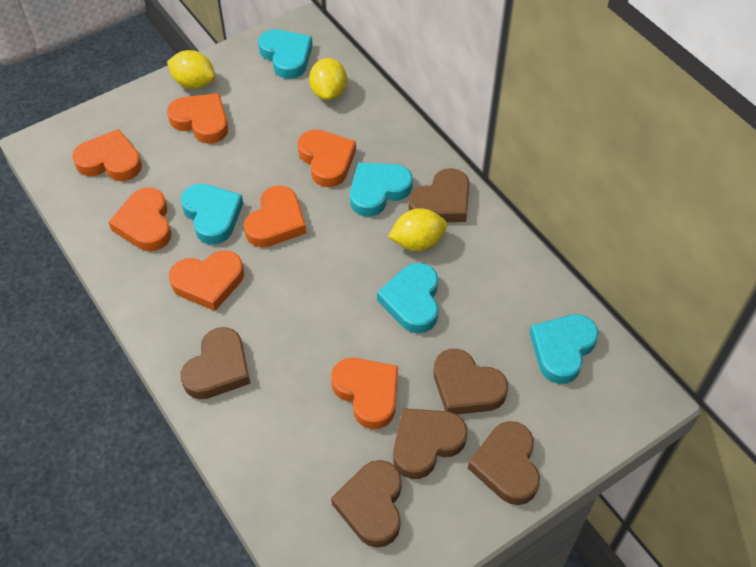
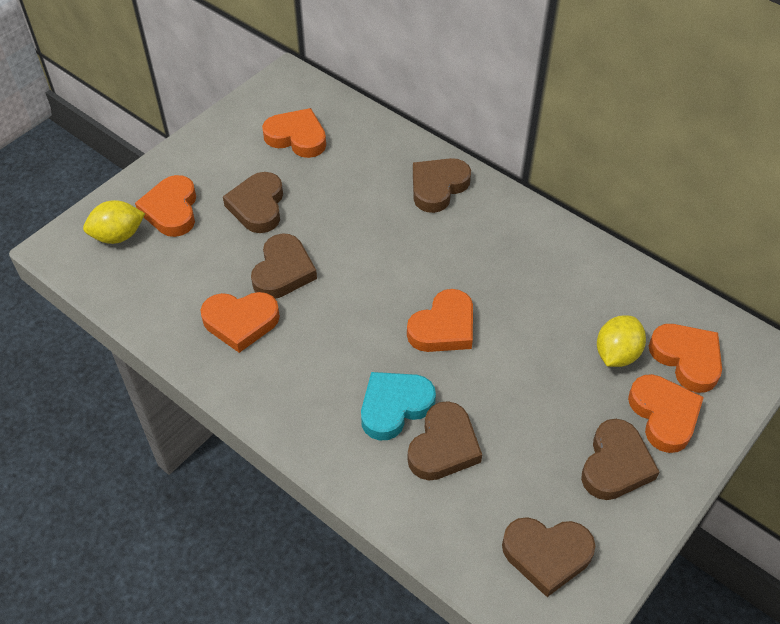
orange heart: [72,129,142,181] [109,188,171,251] [167,93,228,144] [169,251,244,311] [244,185,306,247] [298,130,356,187] [331,358,398,429] = 7 -> [135,175,196,237] [200,292,280,353] [262,108,326,158] [407,289,473,352] [628,374,704,453] [649,324,722,393] = 6
turquoise heart: [181,184,243,245] [258,29,313,79] [350,162,413,217] [377,263,439,333] [530,314,599,384] = 5 -> [361,372,436,440] = 1
yellow lemon: [167,50,215,89] [309,58,347,100] [388,208,447,251] = 3 -> [83,200,145,244] [597,315,646,367] = 2

